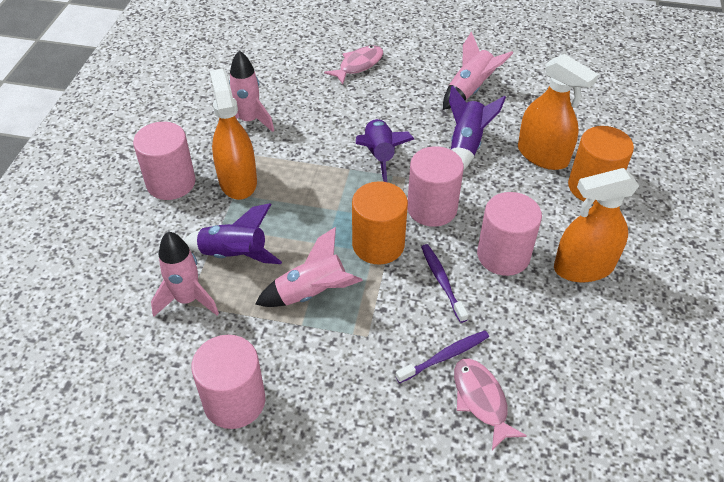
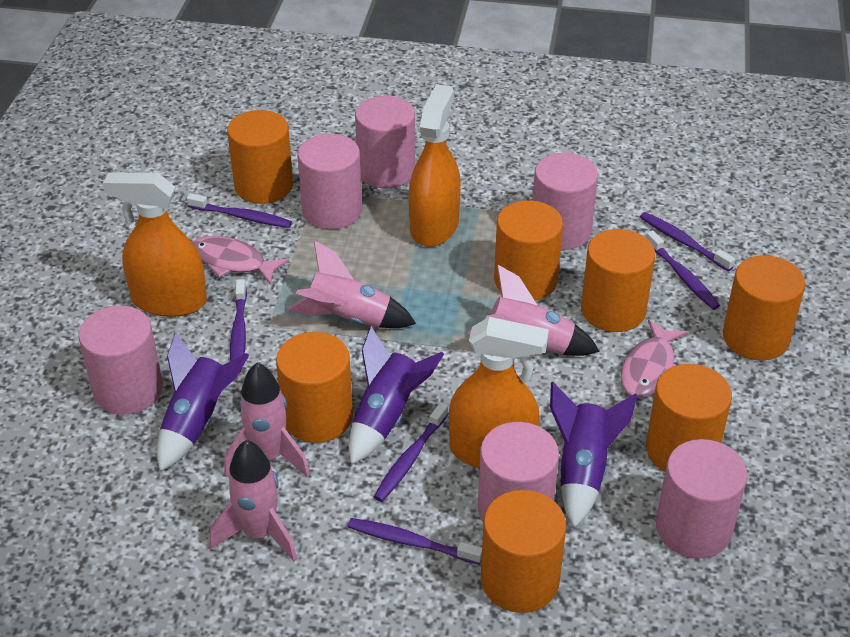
orange cylinder: [352,181,408,264] [568,126,634,204] = 2 -> [227,110,293,204] [276,332,353,443] [481,490,566,613] [494,200,563,301] [581,229,655,332] [646,364,732,472] [723,255,805,361] = 7
pink cylinder: [133,122,196,200] [191,335,265,429] [407,146,464,227] [477,192,542,276] = 4 -> [78,306,163,415] [298,134,362,229] [355,96,415,188] [478,422,559,523] [533,153,598,250] [656,439,747,559] = 6
purple toothbrush: [395,331,489,383] [421,244,468,323] = 2 -> [187,193,292,228] [230,279,247,373] [348,518,482,565] [374,402,449,502] [640,212,735,271] [646,230,720,310] = 6

